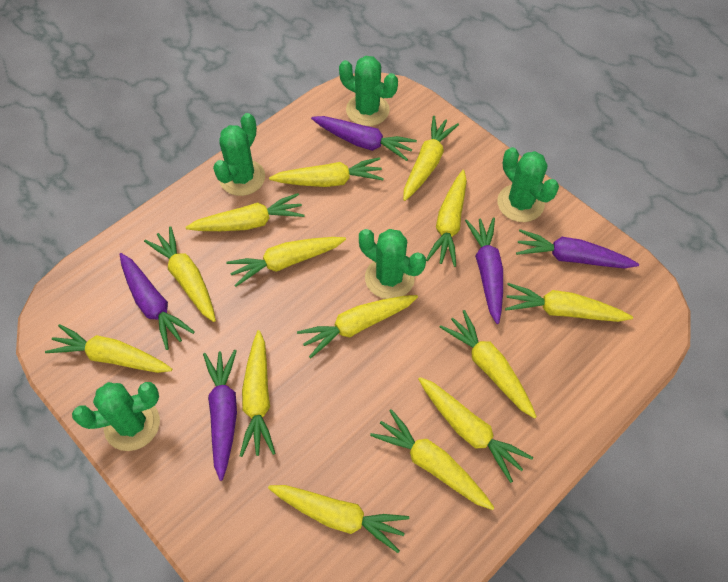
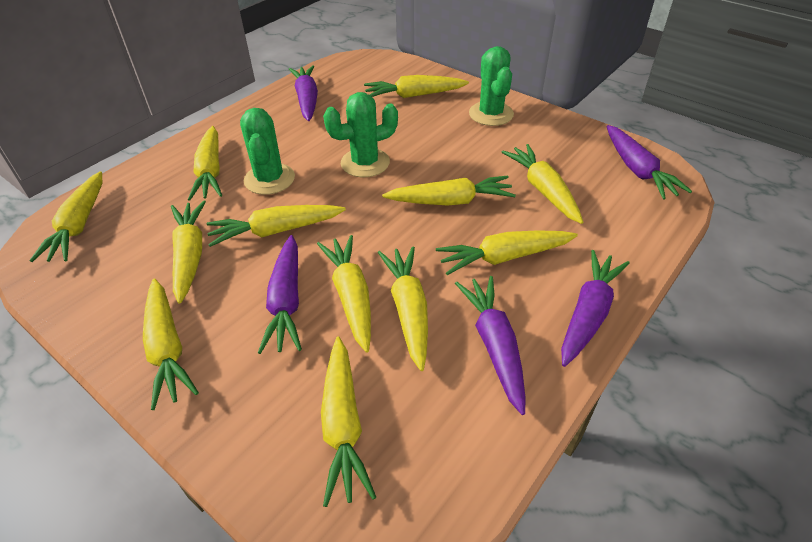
green cactus: [72,382,160,451] [213,113,265,196] [339,56,398,126] [359,229,426,299] [497,147,559,222] = 5 -> [240,108,295,195] [323,92,398,177] [469,46,514,126] = 3
yellow carrot: [45,324,172,373] [144,226,216,322] [186,193,305,231] [226,237,346,287] [240,330,276,457] [268,485,409,553] [269,157,384,187] [297,295,418,359] [370,409,495,510] [403,116,459,201] [418,377,533,483] [426,170,467,267] [440,310,537,419] [505,283,633,322] = 14 -> [29,171,103,262] [143,279,199,410] [171,200,206,304] [188,126,222,201] [206,205,346,247] [317,235,371,353] [321,336,376,507] [364,75,469,98] [378,246,428,371] [382,176,516,205] [436,230,578,275] [502,144,583,224] = 12

